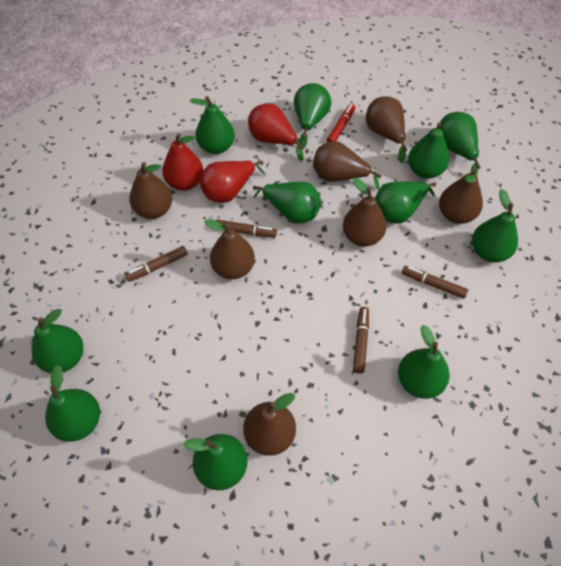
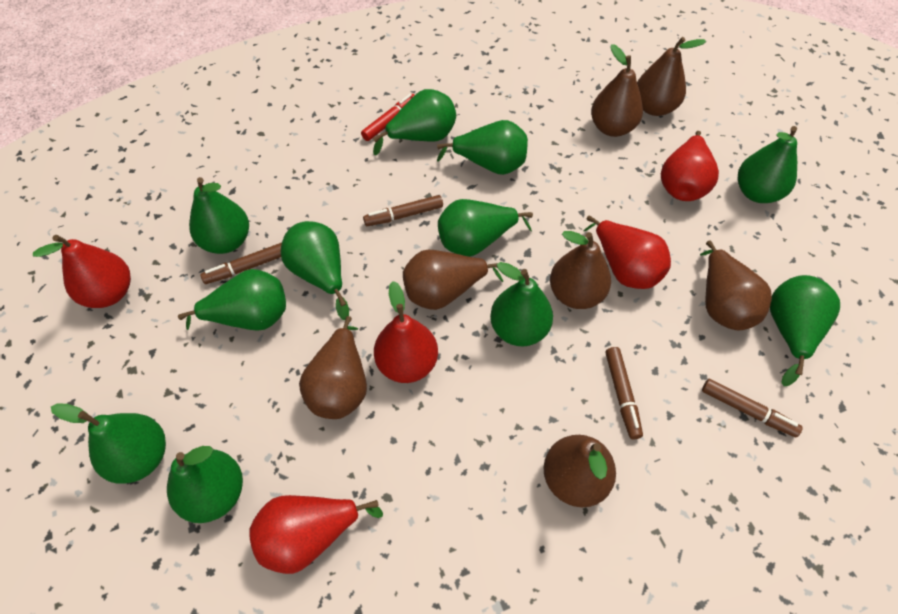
red pear: [162,133,204,191] [200,161,265,203] [248,103,304,161] = 3 -> [33,235,131,308] [249,495,383,574] [374,281,438,383] [584,215,671,289] [661,131,719,201] = 5

